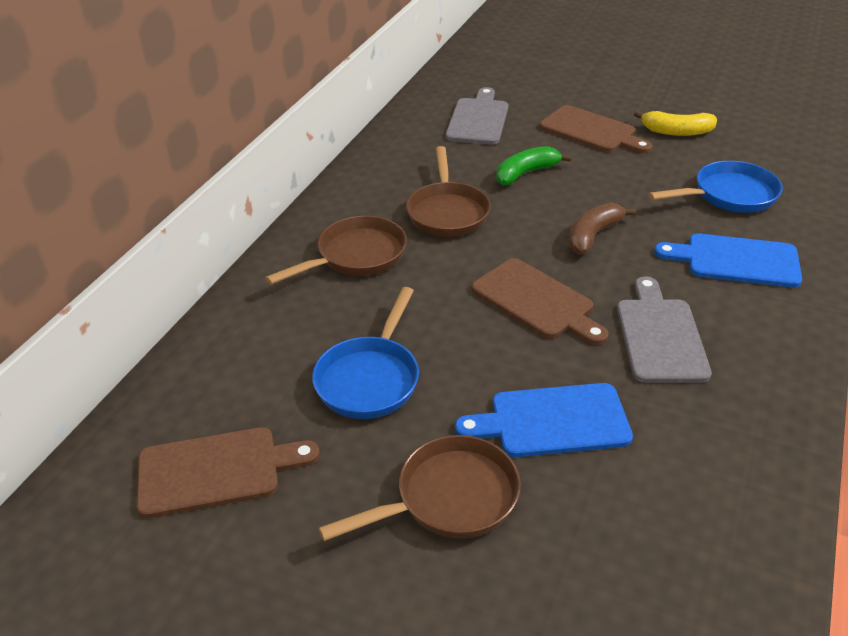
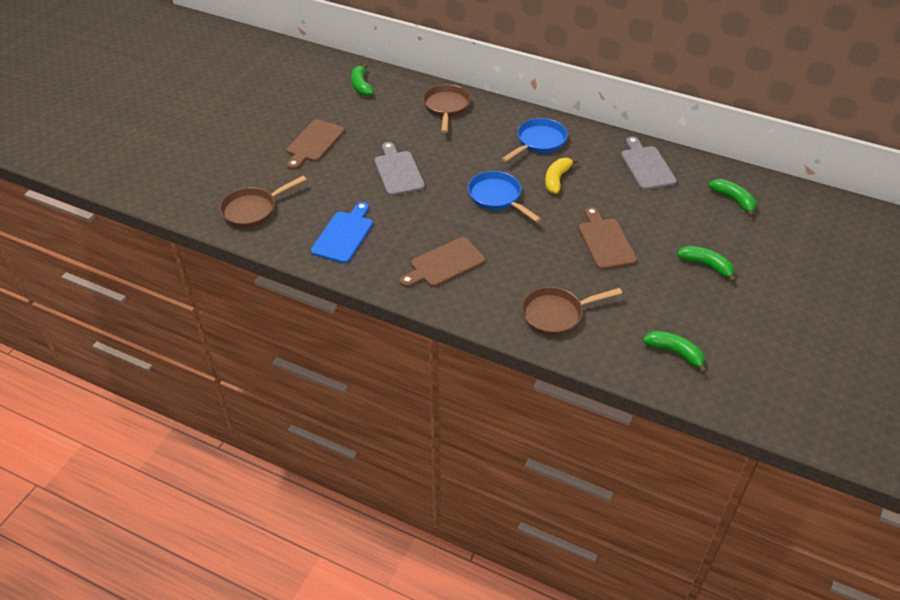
blue cutting board: [455,383,633,457] [654,233,802,288] = 2 -> [311,202,373,263] = 1
brown banana: [569,203,636,255] = 1 -> none = 0
green banana: [496,146,571,185] = 1 -> [351,63,374,96] [643,331,706,373] [677,246,736,282] [709,179,756,217] = 4

